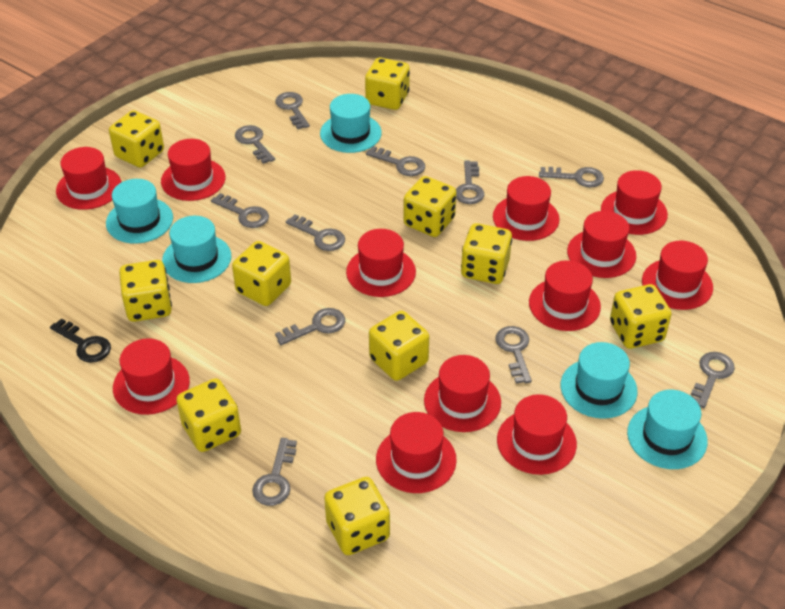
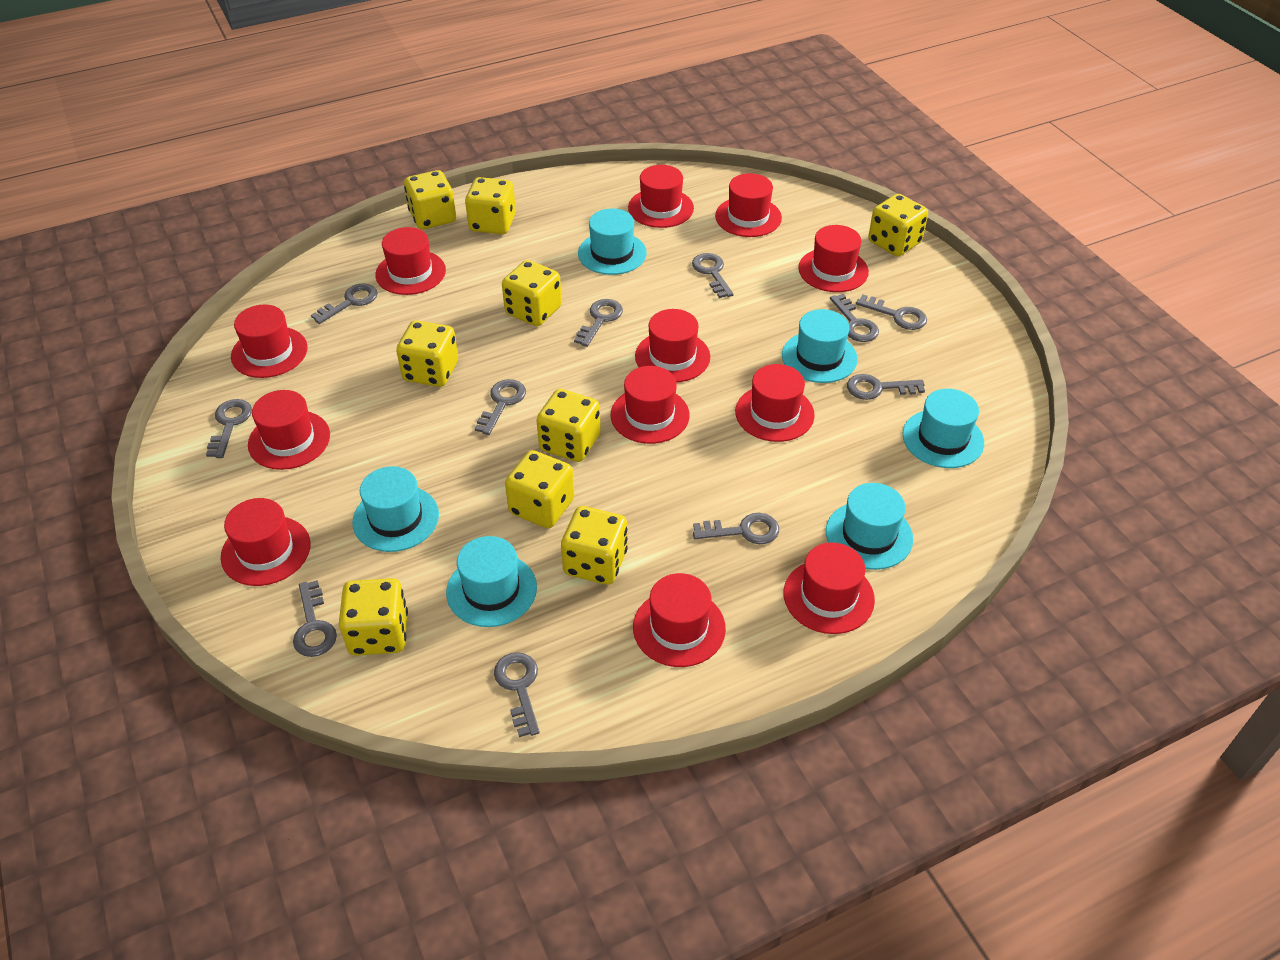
black key: [50,318,111,363] = 1 -> none = 0
turquoise hat: [106,179,173,244] [162,216,231,283] [320,94,382,153] [561,342,638,419] [627,390,708,469] = 5 -> [352,466,439,552] [446,536,537,627] [578,208,647,275] [782,309,858,383] [826,483,913,570] [903,389,984,468] = 6
yellow dice: [109,110,164,168] [119,260,172,322] [176,378,241,452] [232,241,291,306] [324,477,390,555] [365,58,410,110] [369,311,429,381] [403,176,457,237] [461,223,512,284] [610,284,672,349] = 10 -> [339,578,408,656] [396,321,458,387] [404,170,456,229] [465,177,516,234] [502,260,562,326] [505,450,574,528] [536,389,601,462] [561,506,628,585] [868,194,928,256] = 9

